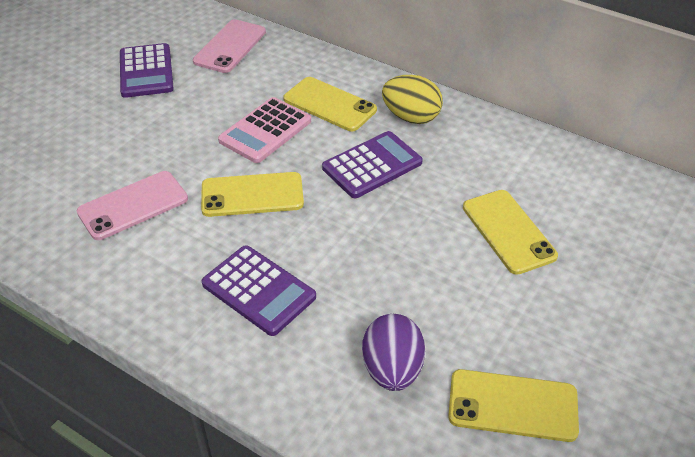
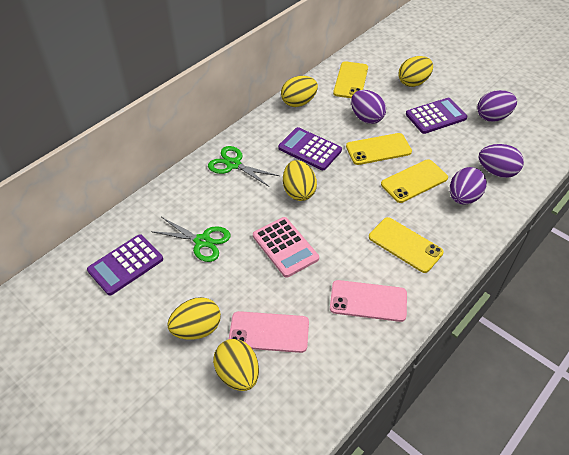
green scissors: none = 0 -> [151,217,231,262] [208,146,279,187] = 2
purple egg: [362,314,425,391] = 1 -> [351,90,386,124] [450,167,487,205] [477,90,517,122] [479,144,524,178] = 4
yellow egg: [382,75,443,124] = 1 -> [167,297,221,340] [213,339,259,391] [281,76,318,107] [283,160,317,201] [398,56,433,87] = 5

